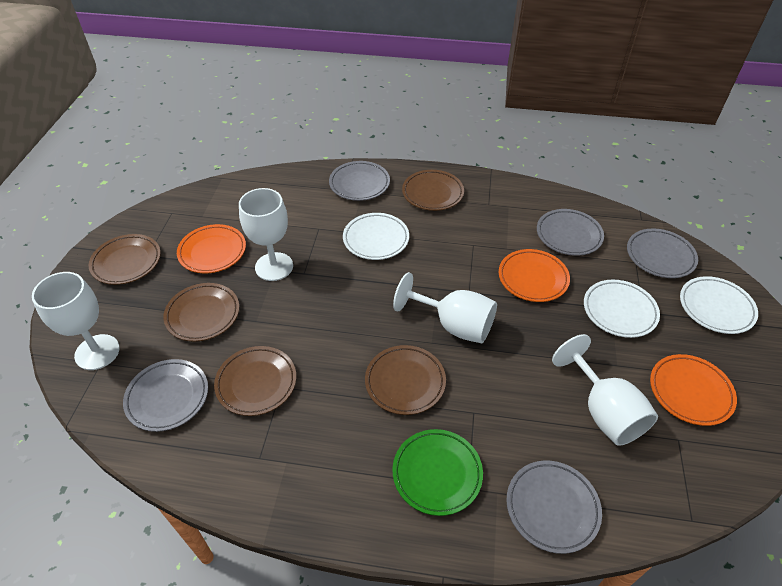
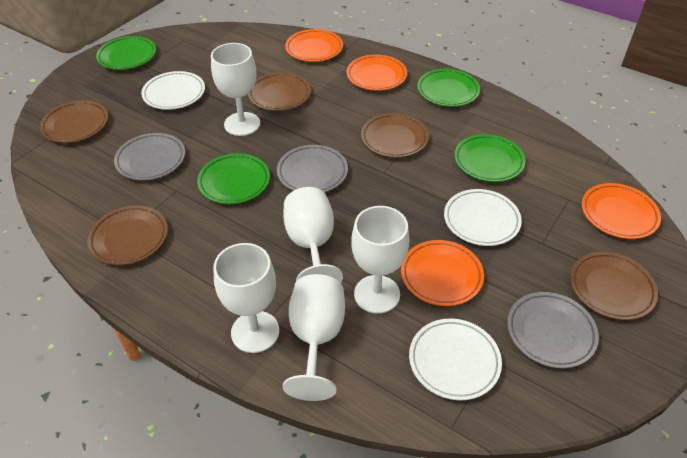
green plate: [392,429,483,516] = 1 -> [96,36,156,70] [197,153,270,204] [417,69,480,107] [454,134,525,182] = 4
grey plate: [123,359,208,432] [329,161,390,201] [506,461,602,554] [537,209,604,256] [627,228,698,278] = 5 -> [114,133,185,181] [277,145,348,192] [507,292,599,368] = 3
orange plate: [177,224,246,273] [499,249,570,302] [650,354,737,426] = 3 -> [285,29,343,62] [347,54,407,91] [401,240,484,306] [581,183,661,239] = 4
white goblet: [32,272,120,370] [239,188,293,281] [393,272,497,343] [552,334,658,446] = 4 -> [211,43,260,136] [214,243,279,353] [283,187,343,283] [283,274,345,401] [351,206,409,314] = 5

